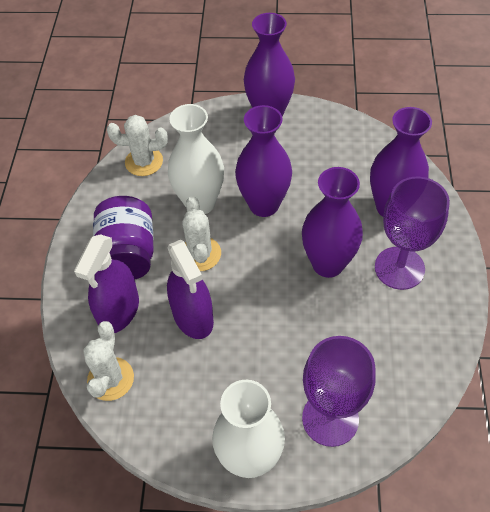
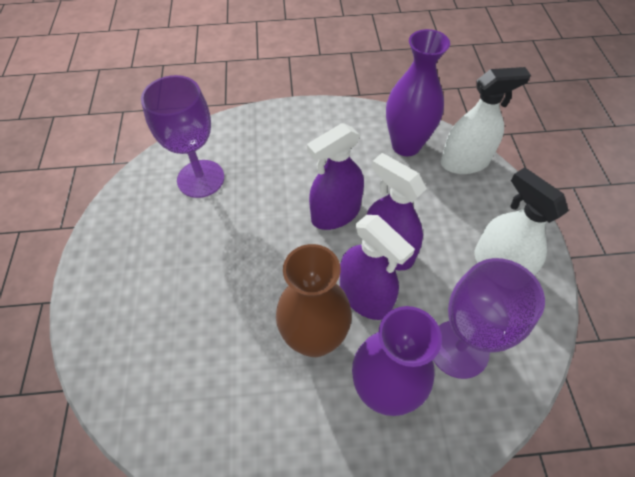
brown vase: none = 0 -> [276,244,352,357] = 1
purple jar: [93,196,154,280] = 1 -> none = 0
purple spray bottle: [74,234,139,333] [167,240,214,339] = 2 -> [307,123,364,230] [340,215,415,320] [367,153,427,270] = 3
purple vase: [235,105,292,217] [244,13,295,117] [302,167,363,278] [370,107,432,217] = 4 -> [352,306,442,416] [386,29,450,156] = 2
white cactus: [83,321,134,401] [107,115,168,176] [182,196,221,271] = 3 -> none = 0
white spray bottle: none = 0 -> [441,67,531,174] [475,167,569,276] = 2
white vase: [168,104,224,214] [212,380,285,478] = 2 -> none = 0

